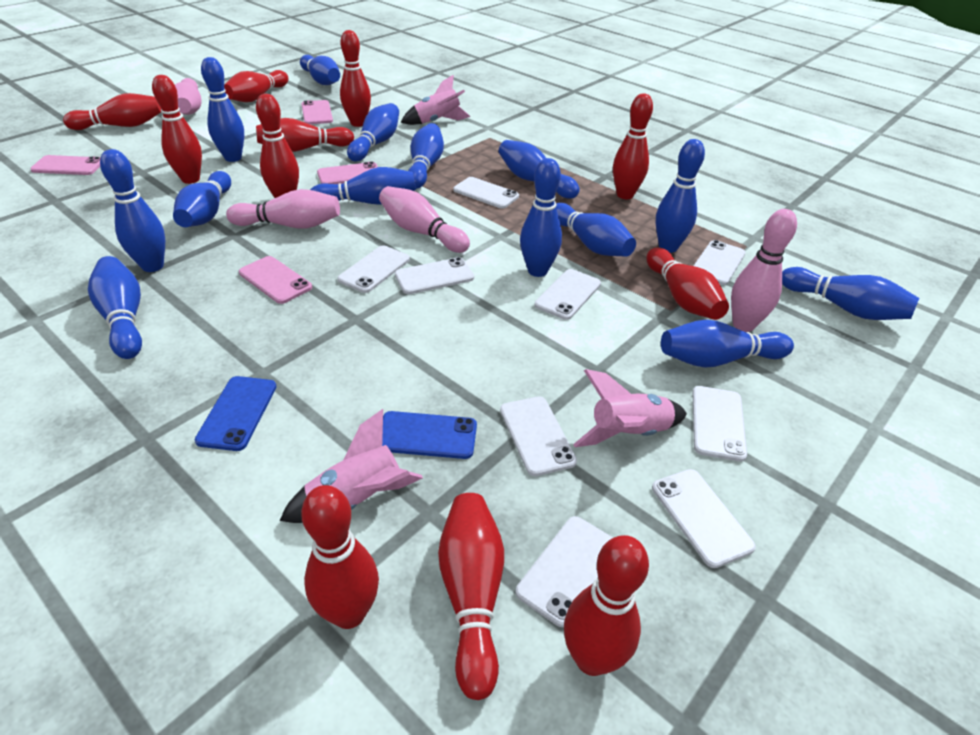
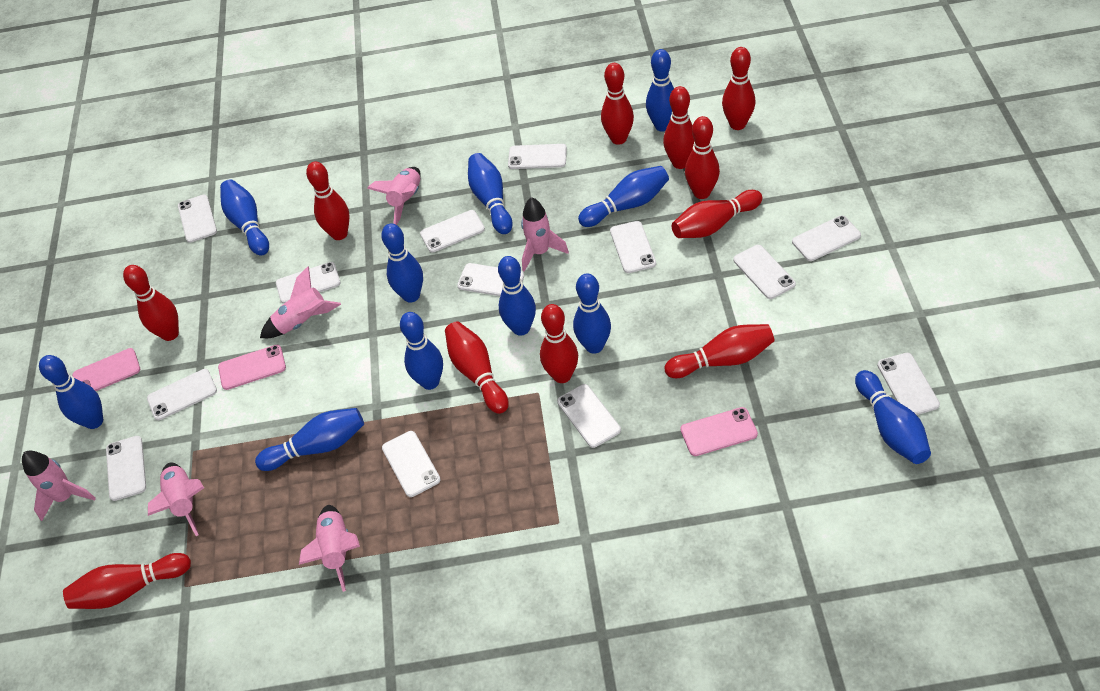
blue bowling pin: [88,256,142,359] [100,149,165,272] [173,171,231,227] [201,57,244,162] [300,55,340,85] [310,167,416,205] [347,103,399,161] [408,123,444,189] [499,140,579,199] [520,158,562,277] [556,203,636,257] [656,139,705,253] [661,320,794,368] [782,267,919,320] = 14 -> [39,355,103,429] [220,179,269,255] [255,408,364,471] [381,223,423,303] [400,312,443,390] [468,153,513,234] [498,256,536,336] [573,273,611,354] [578,166,669,227] [646,49,674,132] [855,370,931,464] = 11
blue phone: [195,376,277,451] [382,411,477,459] = 2 -> none = 0
pink bowling pin: [175,78,202,115] [226,189,340,229] [379,186,470,253] [731,209,797,332] = 4 -> none = 0
pink phone: [30,155,101,175] [239,256,312,304] [301,100,333,124] [317,161,378,184] = 4 -> [72,348,140,391] [218,345,286,390] [680,407,758,456] = 3
pink rocket: [280,409,423,523] [401,75,471,125] [573,369,687,447] = 3 -> [22,451,96,521] [148,463,204,536] [260,266,341,338] [299,505,360,592] [367,167,421,225] [521,197,569,272] = 6
white phone: [338,245,410,293] [395,257,474,294] [453,177,519,209] [500,396,577,476] [516,516,613,627] [534,269,601,320] [652,469,756,568] [692,386,747,462] [694,240,746,285] = 9 -> [106,436,146,501] [147,369,217,420] [178,195,217,243] [276,262,341,304] [382,431,441,497] [420,210,485,252] [457,263,524,296] [508,144,567,169] [557,384,621,448] [610,221,656,273] [733,245,796,299] [792,216,861,261] [877,353,940,415] = 13

